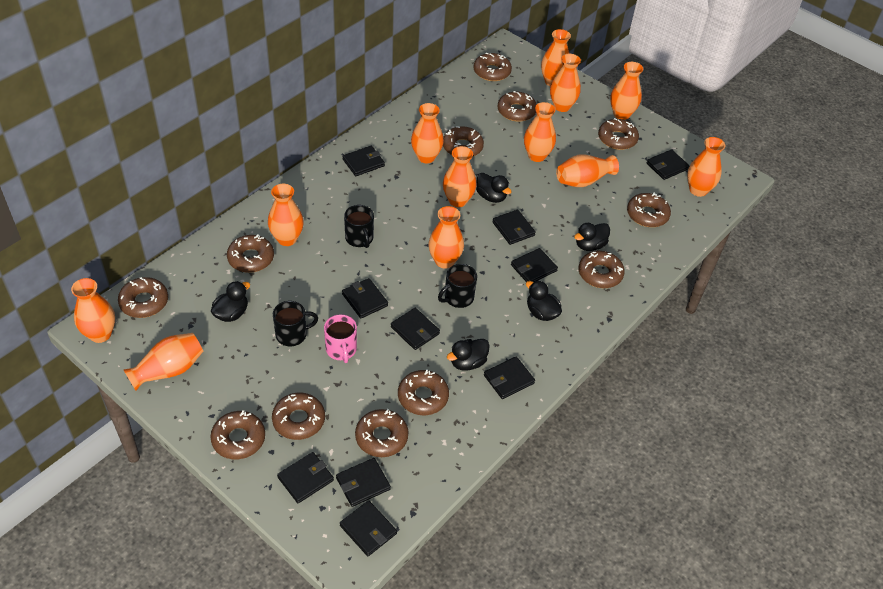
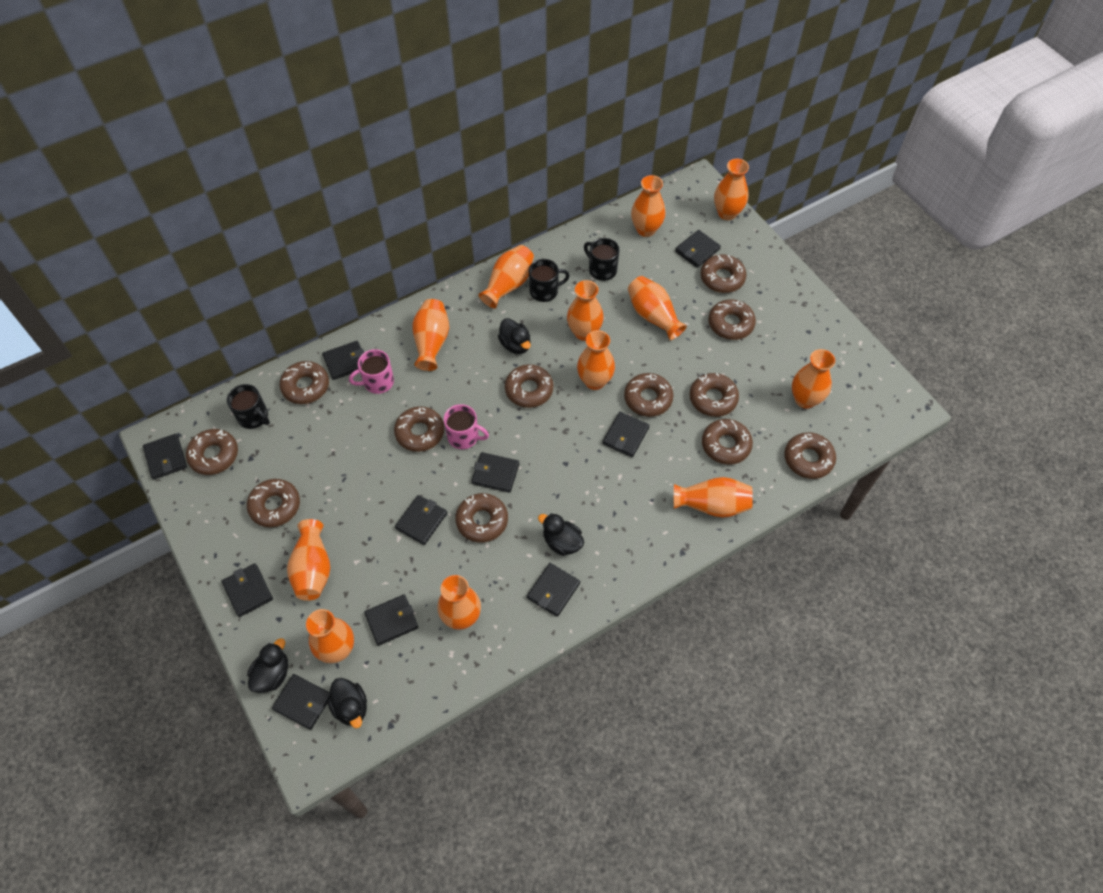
black duck: [211,281,250,322] [447,339,490,371] [476,173,512,203] [526,281,562,321] [574,223,610,251] = 5 -> [247,638,288,693] [327,678,367,728] [498,318,531,354] [538,513,584,556] = 4
pink mug: [324,314,357,363] = 1 -> [349,349,394,394] [444,404,489,449] = 2

